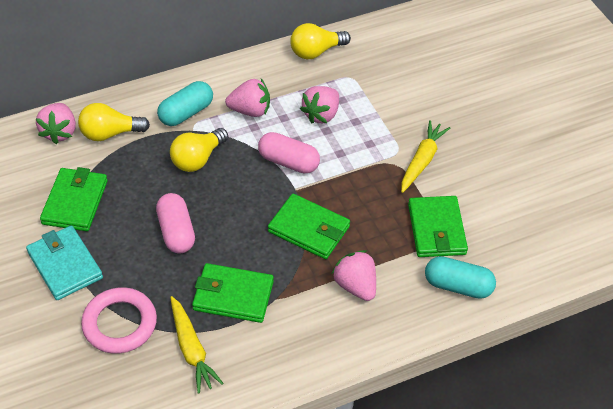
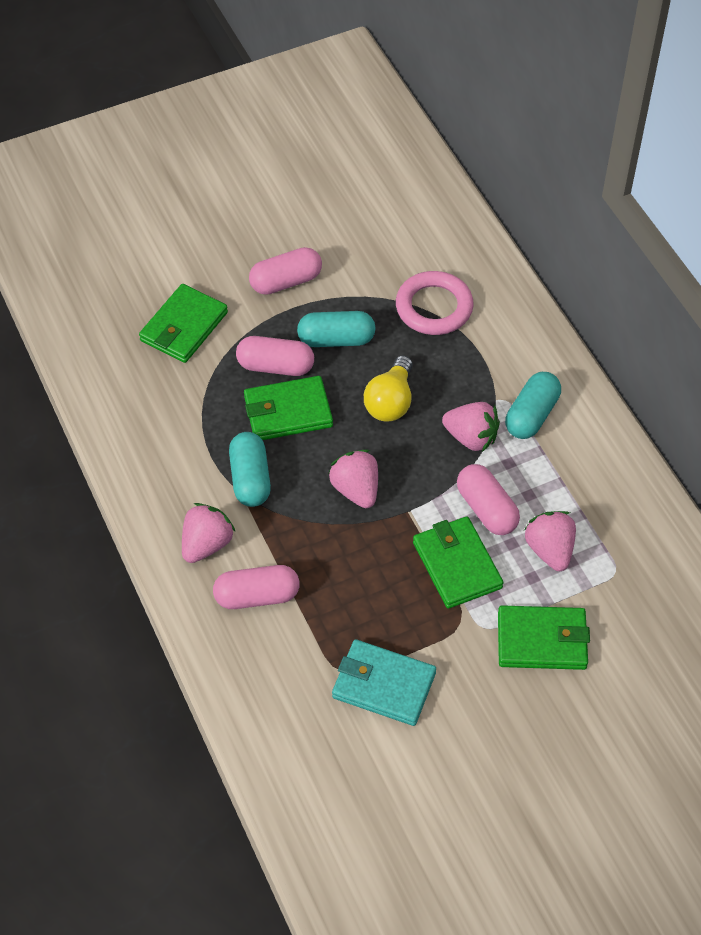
pink capsule: [156,193,195,254] [258,132,320,174] = 2 -> [213,565,300,609] [236,336,314,376] [249,247,322,295] [457,464,520,535] = 4
turquoise capsule: [157,81,213,126] [425,256,496,299] = 2 -> [229,432,271,507] [297,311,376,347] [505,372,561,439] = 3
yellow carrot: [170,296,224,394] [401,120,450,193] = 2 -> none = 0
yellow light bulb: [78,103,150,141] [170,128,228,172] [290,23,351,59] = 3 -> [364,356,413,422] = 1

